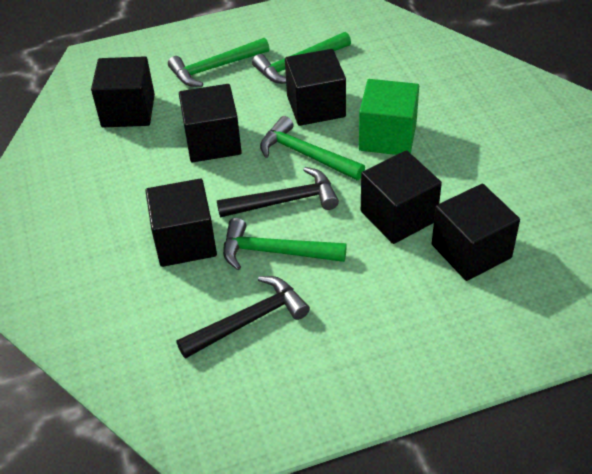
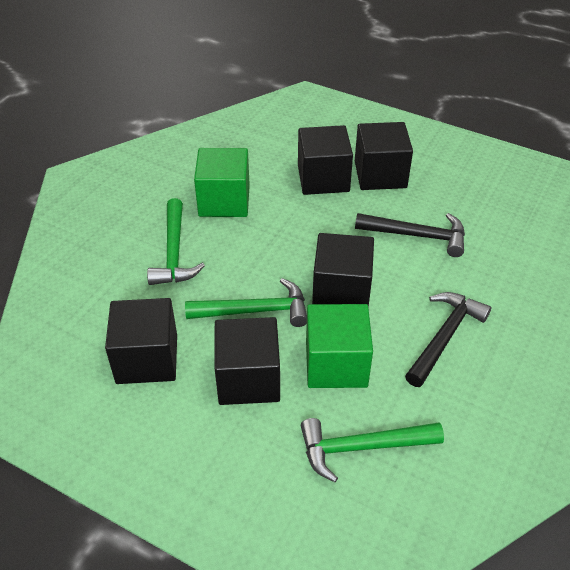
black cube: [91,56,155,127] [145,178,217,267] [179,84,242,162] [285,49,346,126] [361,150,442,244] [432,184,520,281] = 6 -> [105,298,177,384] [215,317,280,405] [298,125,353,195] [312,233,374,307] [355,122,413,190] = 5
green cube: [359,79,419,155] = 1 -> [194,148,250,217] [306,304,373,388] = 2
green hammer: [168,38,270,87] [223,218,347,270] [252,32,351,84] [260,116,365,180] = 4 -> [147,198,205,285] [185,278,307,327] [301,418,444,482] = 3

